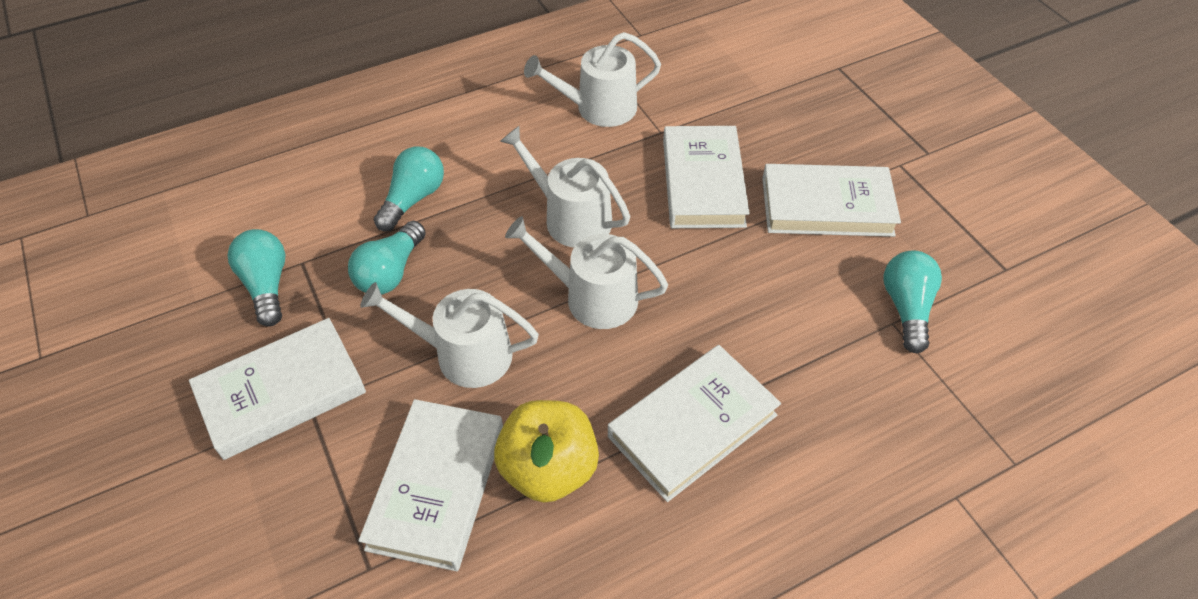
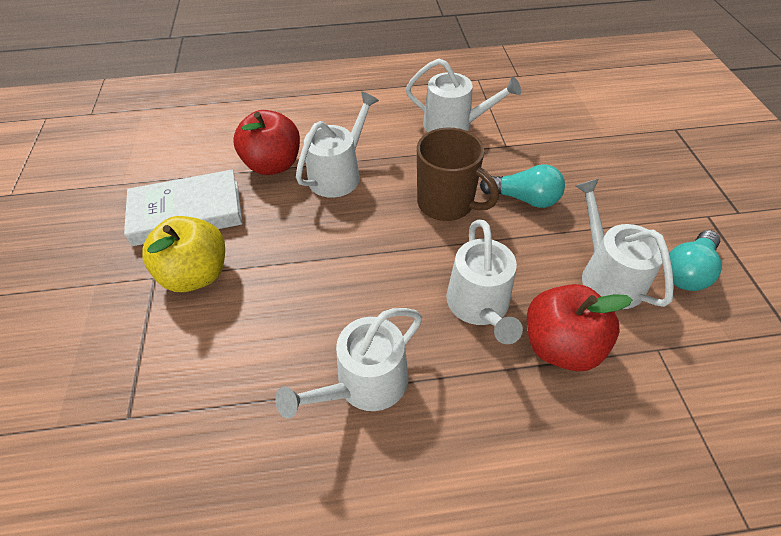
brown mug: none = 0 -> [417,128,499,221] = 1
red apple: none = 0 -> [234,110,300,175] [527,284,633,371] = 2
turquoise light bulb: [228,229,285,326] [348,221,426,295] [374,147,444,231] [884,251,942,353] = 4 -> [480,164,565,208] [669,230,722,291] = 2
white book: [189,318,366,460] [358,399,503,571] [608,345,781,502] [663,126,750,228] [762,164,901,237] = 5 -> [124,169,243,246] = 1
white watering can: [360,282,539,388] [500,126,630,248] [505,216,668,329] [524,32,661,127] = 4 -> [275,308,422,419] [296,92,379,198] [406,59,521,132] [446,220,523,344] [576,179,674,309] = 5

